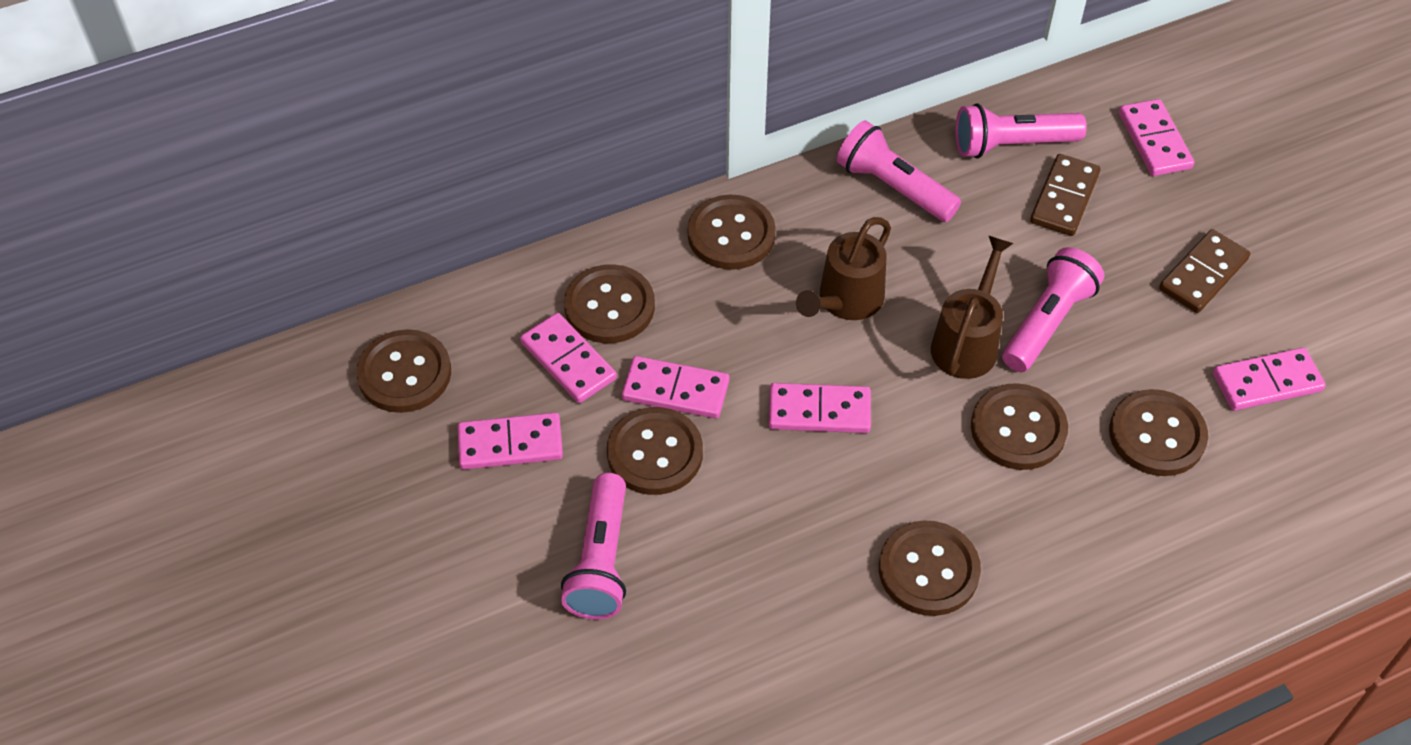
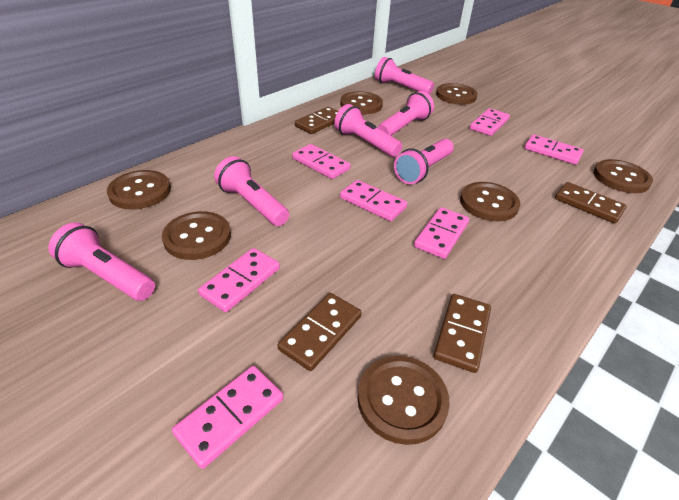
brown domino: [1030,154,1101,236] [1159,229,1251,313] = 2 -> [278,293,362,371] [295,107,338,134] [433,294,491,373] [555,182,627,223] = 4
brown watering can: [796,217,891,320] [931,236,1014,379] = 2 -> none = 0
pink domino: [457,413,563,470] [520,313,617,403] [622,356,729,419] [769,383,871,433] [1119,99,1194,176] [1213,348,1326,411] = 6 -> [172,366,283,469] [198,248,280,312] [292,144,350,179] [340,180,407,221] [414,207,469,259] [470,108,510,136] [524,134,584,165] = 7
pink flashlight: [561,473,626,620] [837,120,961,222] [955,104,1087,158] [1002,247,1104,372] = 4 -> [49,222,155,301] [214,156,289,226] [334,104,402,157] [375,57,434,95] [378,91,434,136] [394,139,454,184] = 6

